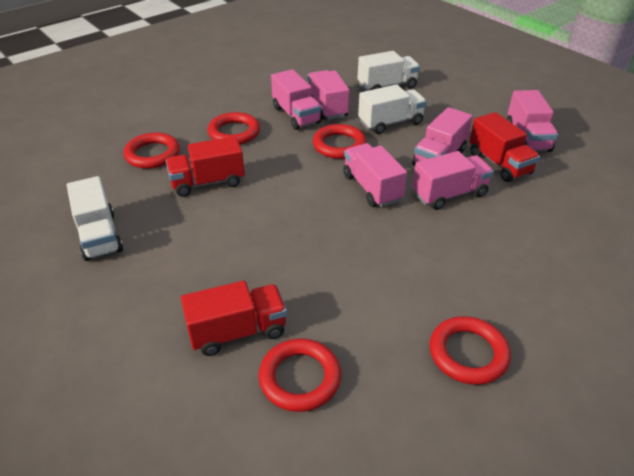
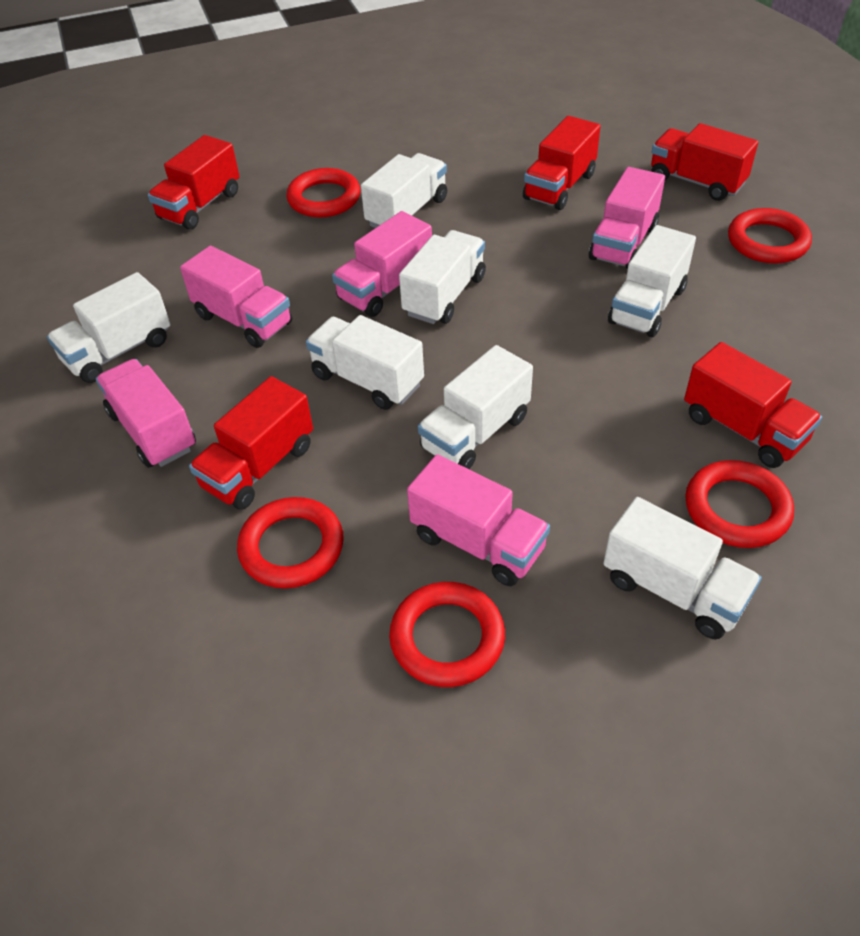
pink truck: [271,69,321,130] [307,70,349,120] [343,143,407,207] [412,107,472,166] [412,151,494,210] [507,90,558,152] = 6 -> [96,359,196,468] [180,246,292,348] [332,211,432,317] [407,454,550,586] [589,167,665,269] = 5
red truck: [166,136,245,197] [181,281,287,356] [469,112,540,182] = 3 -> [148,135,239,230] [189,376,313,510] [523,116,601,210] [651,123,758,201] [684,342,822,468] = 5
white truck: [67,176,123,261] [358,51,420,91] [358,84,427,134] = 3 -> [47,272,171,383] [306,315,424,410] [361,153,447,228] [399,230,486,324] [418,345,533,469] [603,497,762,639] [608,225,696,337] = 7

